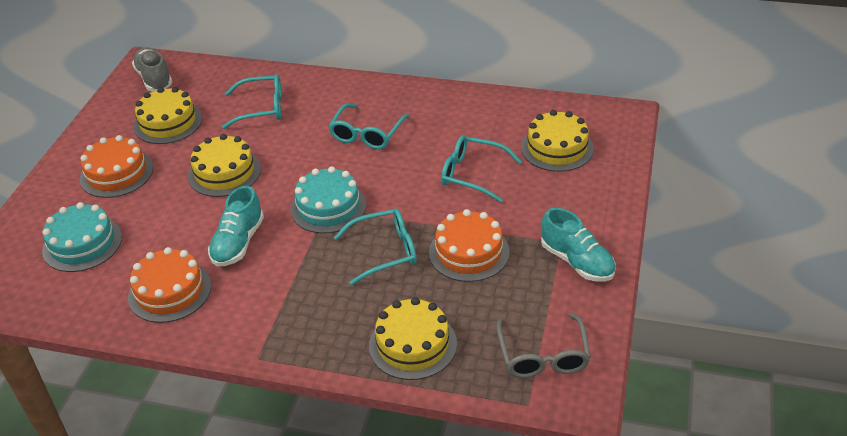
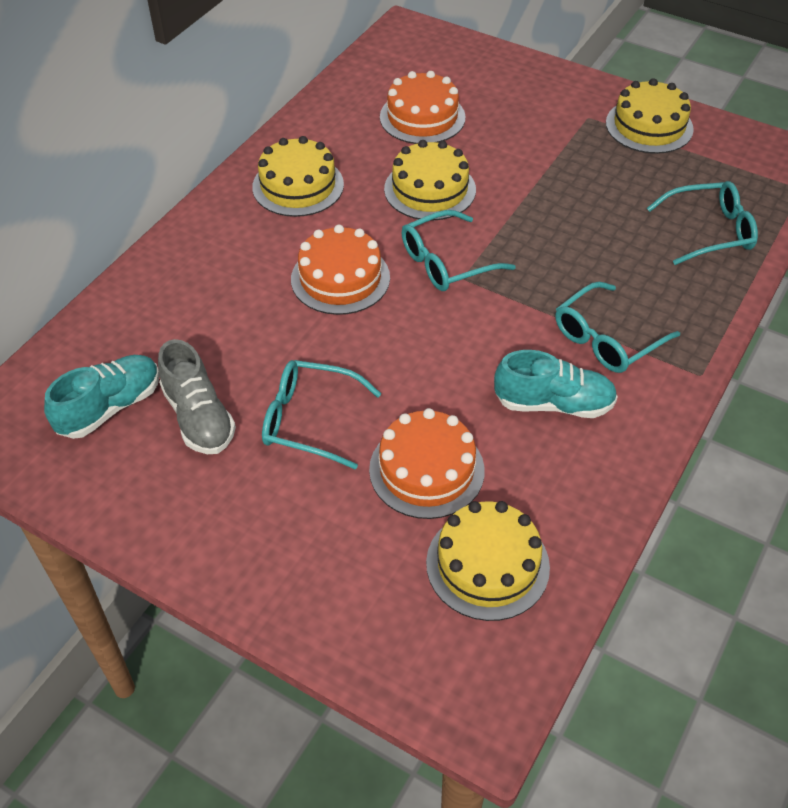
grey glasses: [496,313,591,378] = 1 -> none = 0
turquoise cake: [42,202,122,272] [290,166,366,234] = 2 -> none = 0

